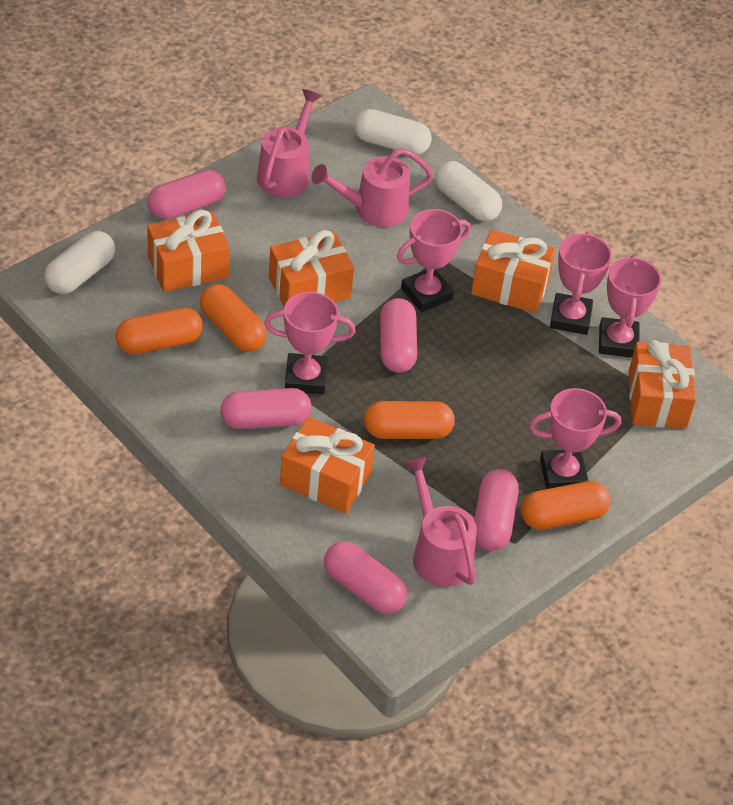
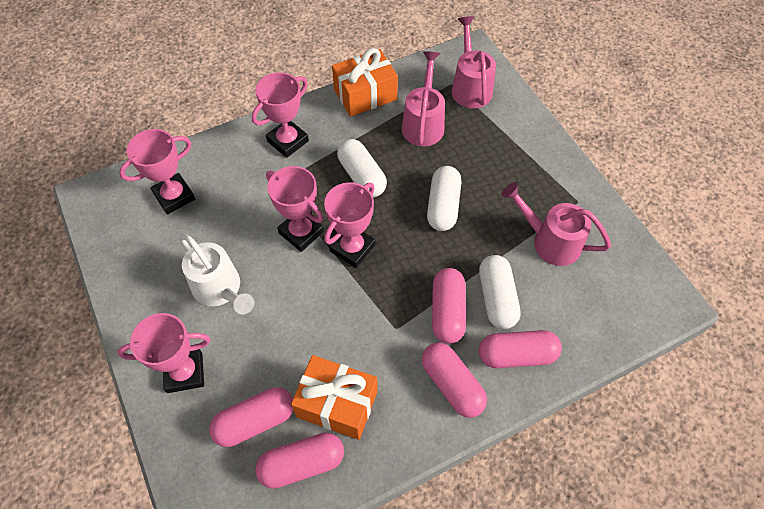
orange capsule: [115,308,203,354] [200,284,267,352] [364,401,455,439] [521,481,611,530] = 4 -> none = 0
orange gift: [147,210,230,292] [269,230,354,306] [280,417,375,514] [471,230,556,313] [628,340,696,429] = 5 -> [291,355,377,440] [332,48,398,117] = 2
white watering can: none = 0 -> [179,234,254,314] = 1

